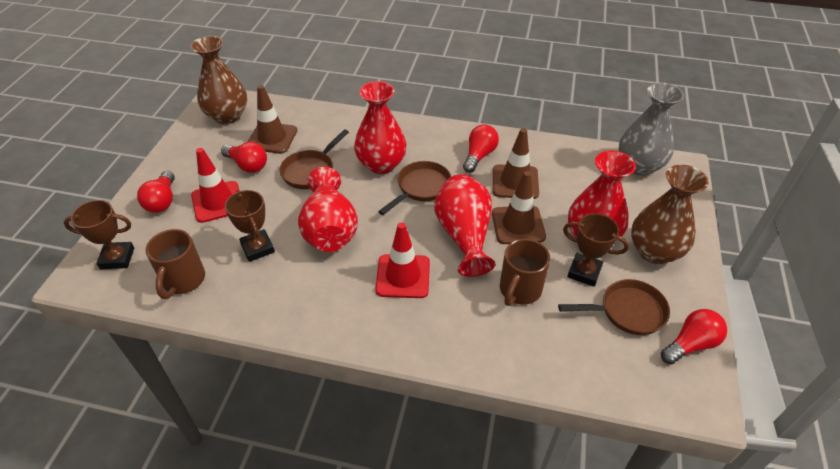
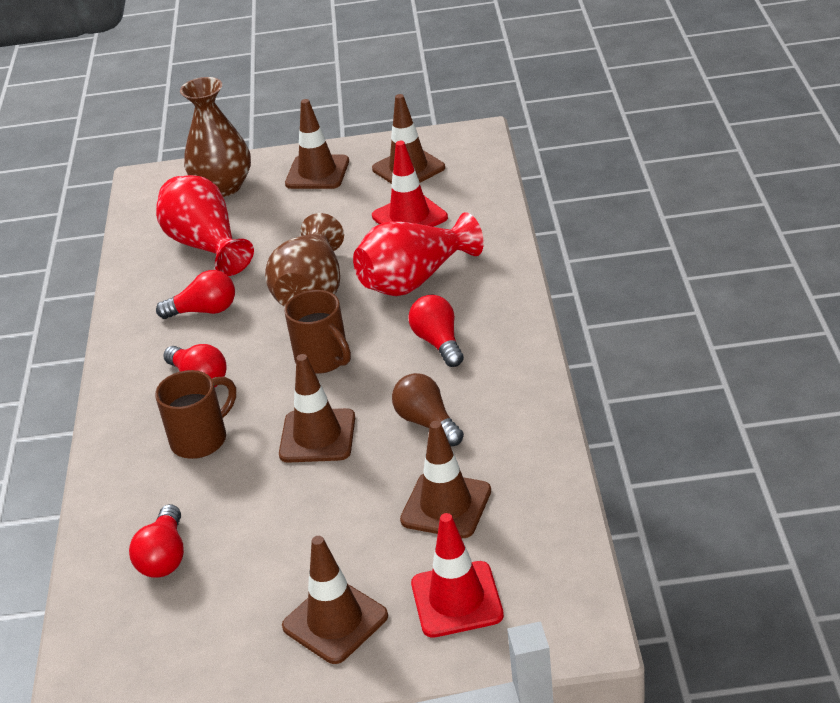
brown light bulb: none = 0 -> [392,373,464,447] = 1
brown pan: [280,130,349,189] [378,161,451,215] [558,279,670,335] = 3 -> none = 0
brown traffic cone: [247,85,297,154] [492,171,546,244] [493,128,539,199] = 3 -> [279,354,355,463] [282,536,388,664] [285,99,349,189] [372,94,445,184] [400,421,491,538] = 5
brown trophy: [64,200,134,269] [225,190,275,262] [563,213,629,287] = 3 -> none = 0
grey vase: [618,83,684,176] = 1 -> none = 0
red vase: [298,167,358,252] [354,81,407,174] [434,174,495,277] [568,151,636,242] = 4 -> [156,175,254,276] [353,213,484,296] = 2

